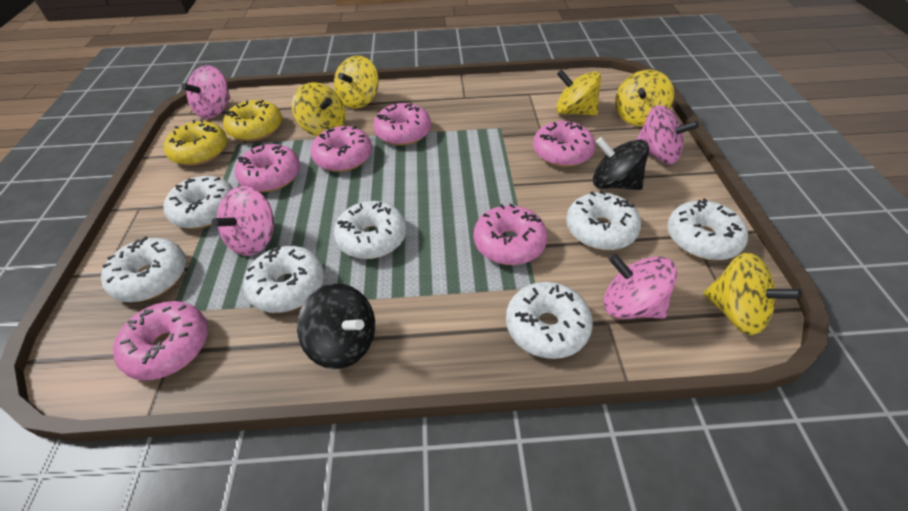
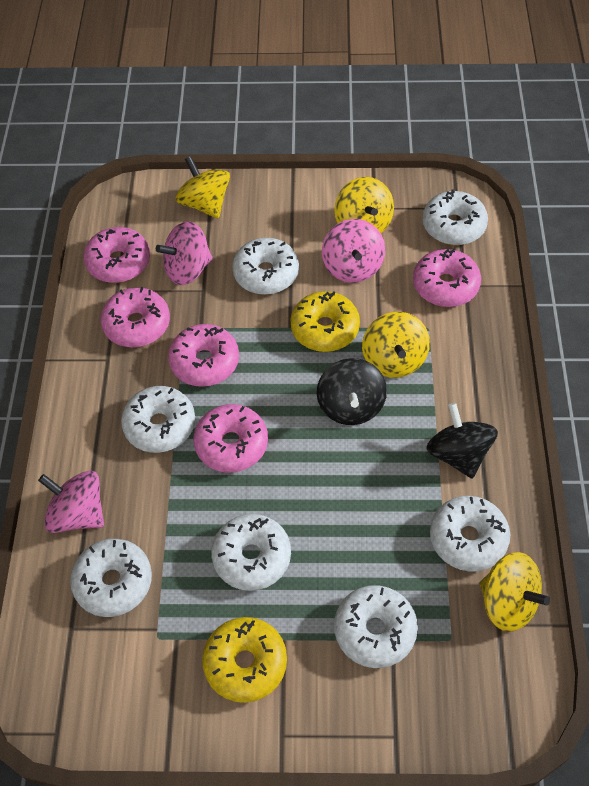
pink donut: [113,301,208,380] [235,144,300,192] [310,126,372,172] [373,103,431,146] [474,204,548,265] [533,121,595,167] = 6 -> [84,227,150,283] [101,287,170,347] [168,324,239,387] [193,404,268,473] [413,248,481,307] = 5
pink spinning top: [181,65,230,119] [212,186,274,256] [604,254,677,319] [636,105,699,164] = 4 -> [38,471,104,533] [156,221,213,285] [322,219,385,283] = 3
yellow spinning top: [291,82,346,136] [334,56,379,109] [556,69,601,116] [615,70,674,126] [703,252,802,335] = 5 -> [175,156,230,218] [334,177,394,233] [362,312,430,378] [479,552,550,632] = 4

